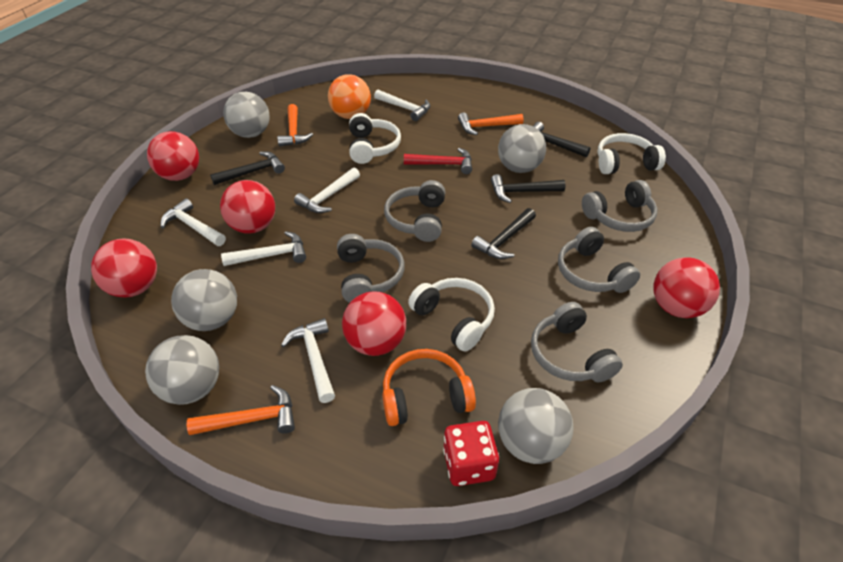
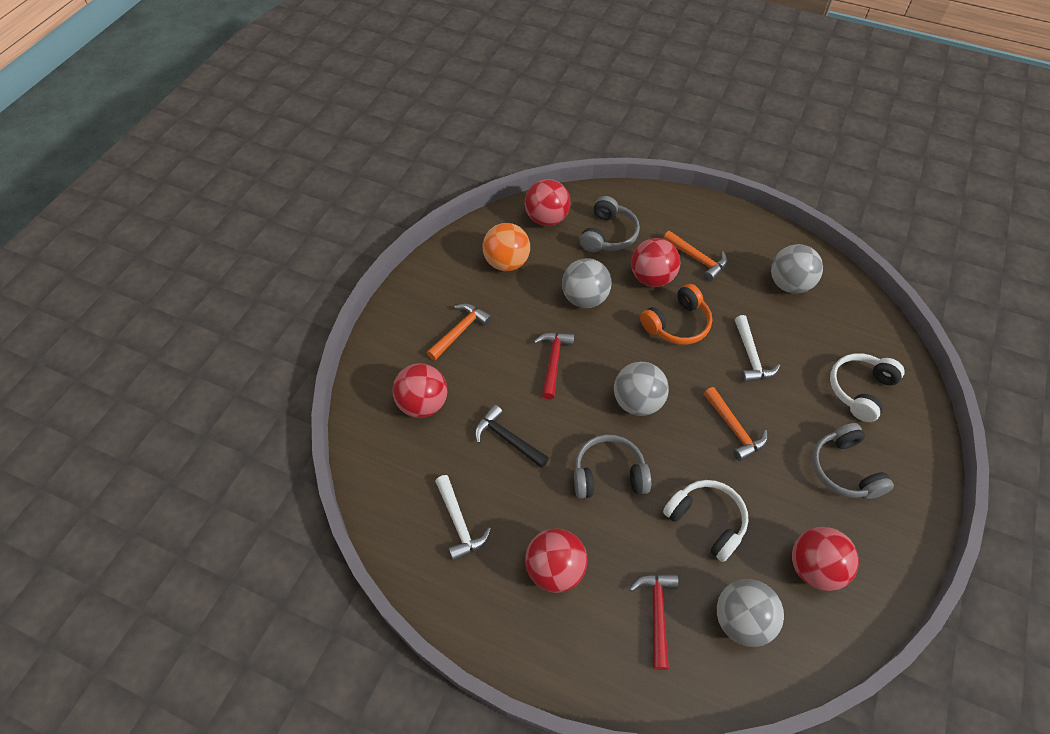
black hammer: [210,151,285,185] [471,208,536,259] [491,174,566,203] [533,122,591,157] = 4 -> [475,405,549,468] = 1
grey ball: [145,335,219,405] [171,269,237,331] [223,92,270,138] [498,124,546,173] [498,388,574,464] = 5 -> [562,258,611,308] [614,362,669,416] [717,579,784,647] [771,244,823,294] = 4
grey headphones: [337,234,405,303] [384,180,445,242] [531,302,623,382] [558,227,640,293] [582,180,658,232] = 5 -> [574,435,651,498] [580,196,640,252] [812,423,894,499] = 3
red dice: [443,421,499,486] = 1 -> none = 0
red hammer: [404,148,472,174] = 1 -> [534,333,575,399] [629,574,679,670] = 2
white hammer: [161,198,226,246] [221,231,306,266] [281,318,335,403] [294,168,360,213] [374,89,430,121] = 5 -> [435,475,491,561] [735,315,780,383] = 2
white headphones: [349,113,401,164] [408,278,495,351] [597,133,666,174] = 3 -> [663,480,749,562] [830,353,905,422] = 2

